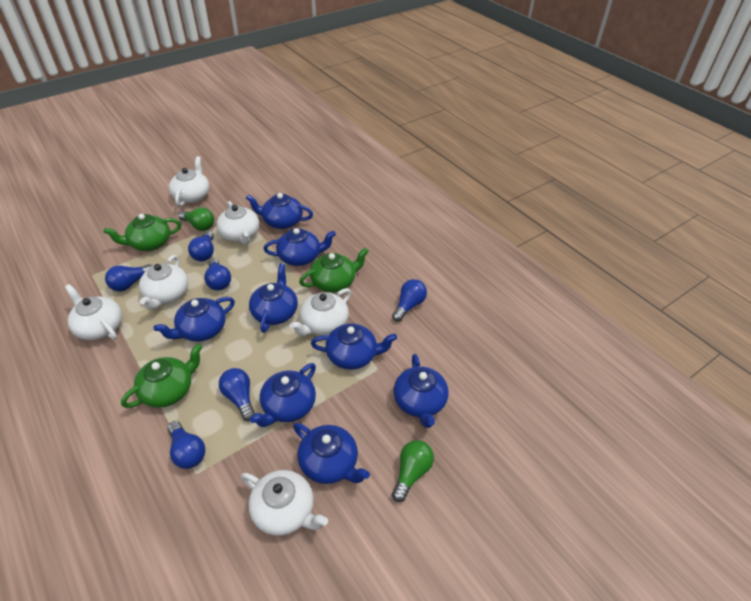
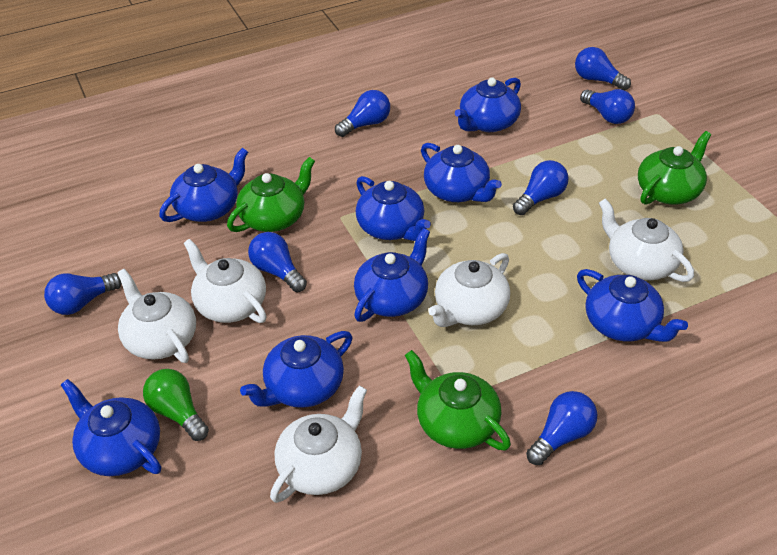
blue light bulb: [105,264,152,291] [167,421,205,469] [188,231,214,261] [204,258,231,290] [219,368,255,421] [392,279,427,322] = 6 -> [44,273,122,315] [248,232,307,292] [335,90,390,137] [513,160,569,215] [526,391,597,465] [575,47,631,90] [580,89,635,124] = 7
green light bulb: [178,207,214,231] [392,440,434,502] = 2 -> [143,369,209,441] = 1
white teapot: [65,284,122,340] [139,255,188,310] [169,156,209,207] [217,201,259,244] [241,470,328,536] [290,288,351,336] = 6 -> [118,269,196,363] [184,239,267,323] [270,385,367,503] [428,253,510,327] [599,198,694,282] = 5

